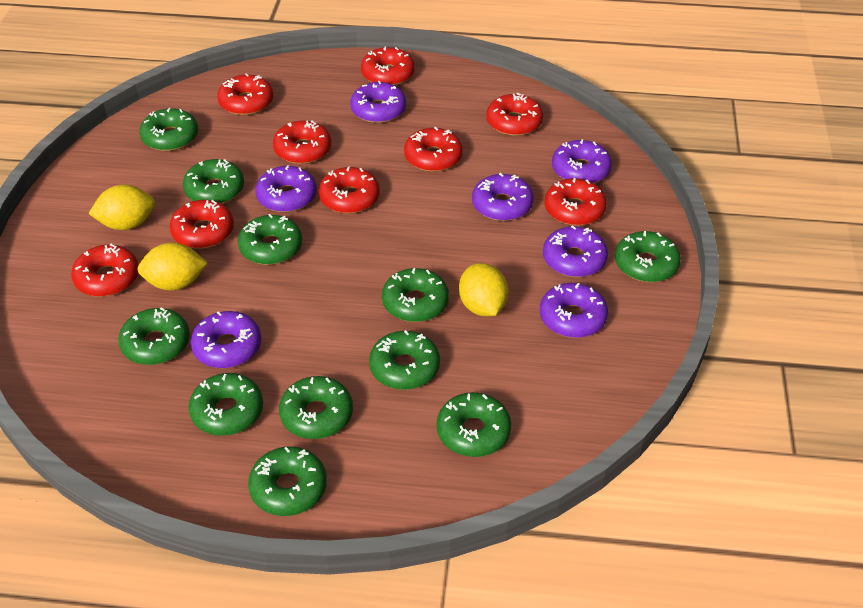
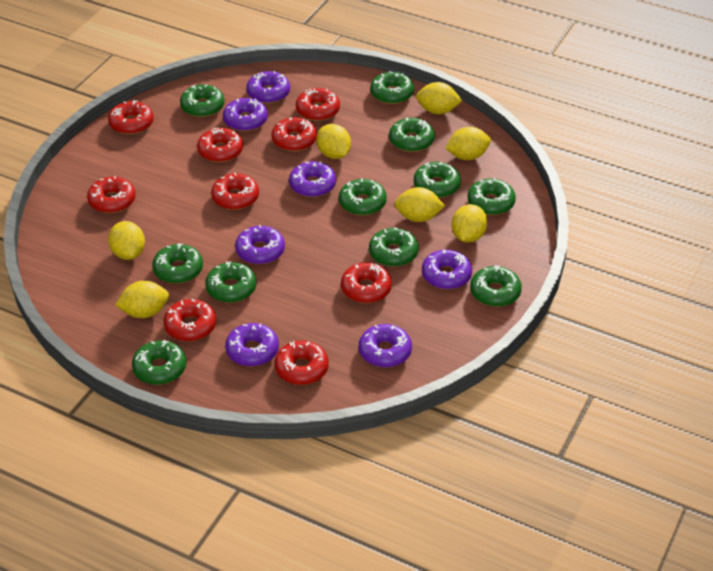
yellow lemon: [88,185,155,230] [137,243,208,291] [459,263,508,317] = 3 -> [108,221,145,260] [115,281,169,318] [317,124,351,159] [394,187,445,222] [416,82,462,114] [445,127,491,160] [452,204,488,243] = 7

